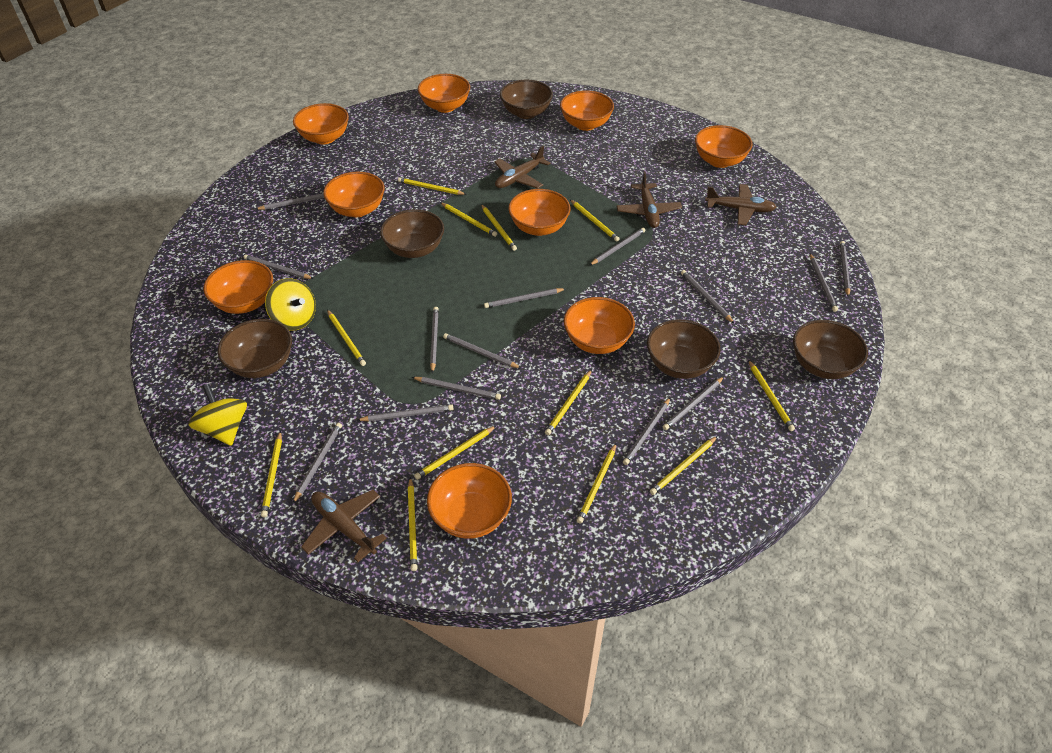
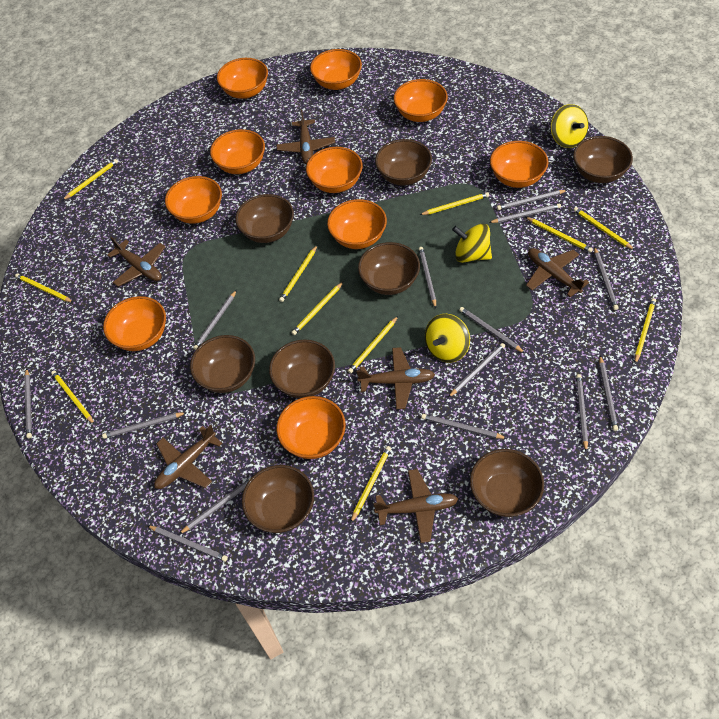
brown bowl: [218,319,292,378] [380,209,444,258] [500,80,553,119] [647,319,721,379] [793,320,868,379] = 5 -> [190,335,255,393] [235,194,294,243] [242,465,314,533] [269,339,335,398] [358,242,420,295] [375,139,432,186] [470,449,544,517] [573,136,633,183] = 8
brown plane: [301,490,387,562] [494,146,550,189] [616,171,682,228] [705,184,776,225] = 4 -> [107,237,165,287] [154,425,222,489] [277,110,335,165] [356,347,435,409] [373,469,458,543] [526,248,589,297] = 6
orange bowl: [204,260,273,314] [293,103,349,144] [323,172,385,217] [418,74,470,113] [427,463,512,539] [508,189,570,236] [560,90,614,131] [564,297,635,354] [695,125,753,168] = 9 -> [103,296,166,351] [165,176,222,224] [210,129,265,174] [217,58,268,99] [277,396,346,459] [306,147,363,193] [310,49,362,90] [327,199,387,249] [394,79,448,122] [490,141,548,188] = 10
yellow pencil: [261,431,282,517] [327,310,366,366] [398,177,467,195] [408,477,418,571] [414,426,496,480] [440,202,497,237] [481,204,517,251] [545,369,592,435] [570,200,620,242] [577,443,616,524] [650,436,717,495] [748,360,795,431] = 12 -> [15,273,74,303] [51,370,95,425] [63,159,118,200] [279,245,317,302] [291,281,344,335] [348,316,398,374] [351,446,391,523] [420,192,489,215] [526,217,593,253] [573,207,634,250] [635,298,656,364] = 11
yellow spinning top: [189,384,247,446] [265,278,316,331] = 2 -> [425,314,470,363] [452,224,492,263] [551,104,589,148] = 3

